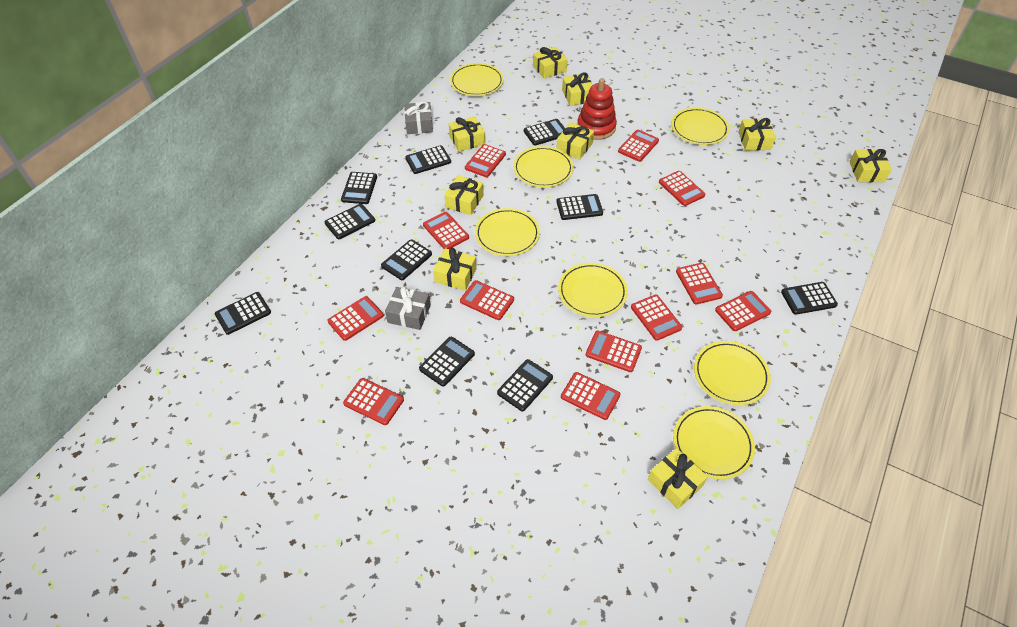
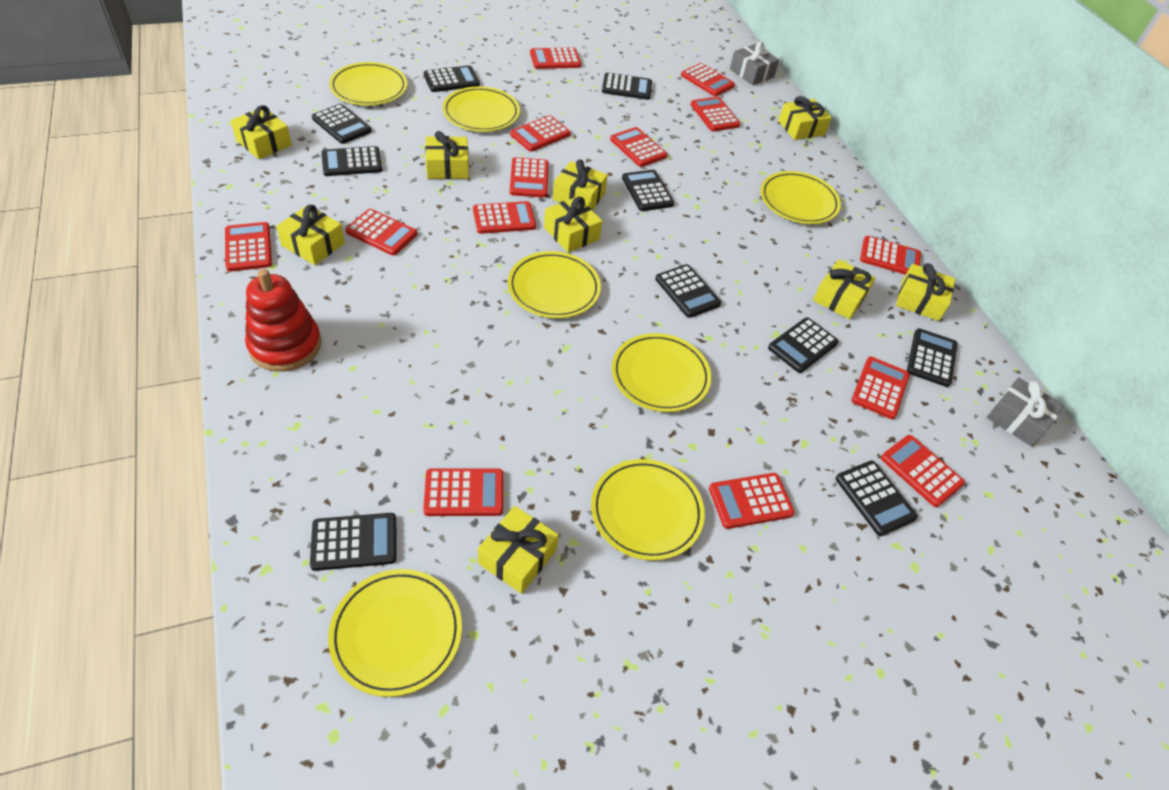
red calculator: [327,296,384,341] [343,378,404,425] [423,212,469,249] [460,280,514,320] [465,144,506,177] [561,372,621,420] [586,330,642,372] [618,130,659,162] [631,295,682,341] [659,171,705,206] [676,263,723,305] [715,291,771,331] = 12 -> [225,222,272,272] [345,209,417,256] [423,468,503,516] [473,201,536,234] [510,115,571,152] [510,157,549,198] [530,48,581,69] [610,127,667,167] [681,63,735,96] [691,97,740,131] [709,473,795,529] [852,356,910,419] [860,236,921,275] [881,435,965,507] = 14

